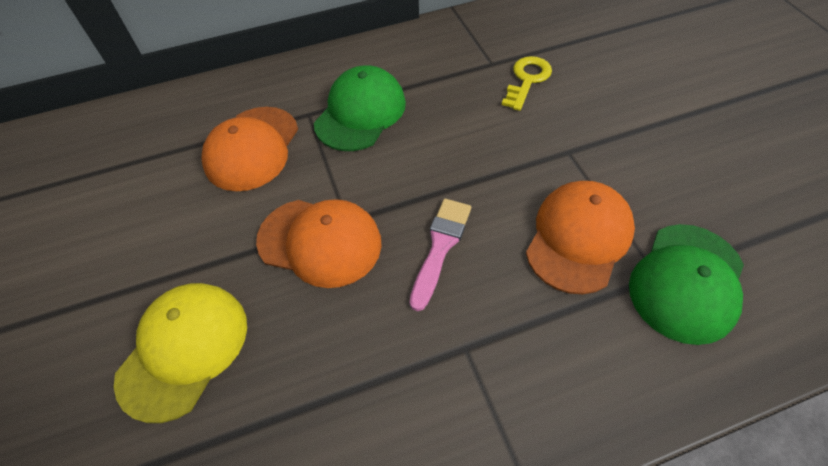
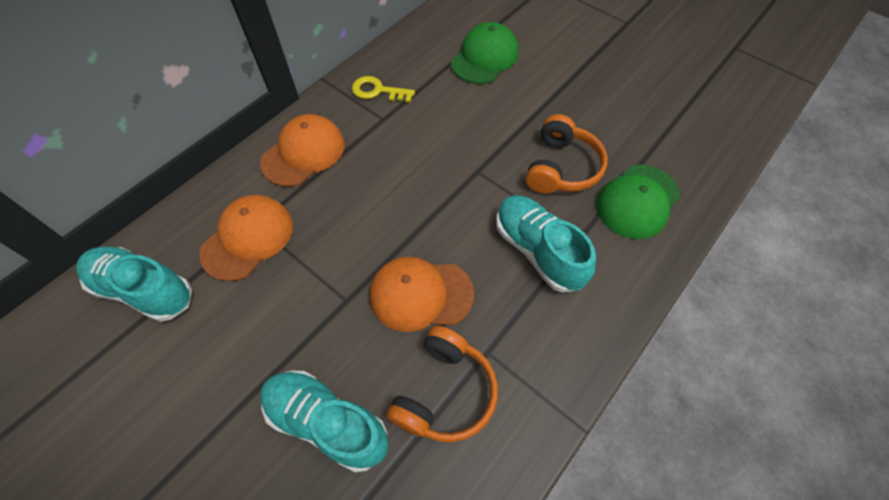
orange headphones: none = 0 -> [386,326,498,442] [526,114,608,194] = 2
pink brush: [410,199,471,311] = 1 -> none = 0
turquoise shoe: none = 0 -> [76,246,192,322] [260,371,388,473] [496,195,596,292] = 3
yellow cap: [114,283,247,423] = 1 -> none = 0

